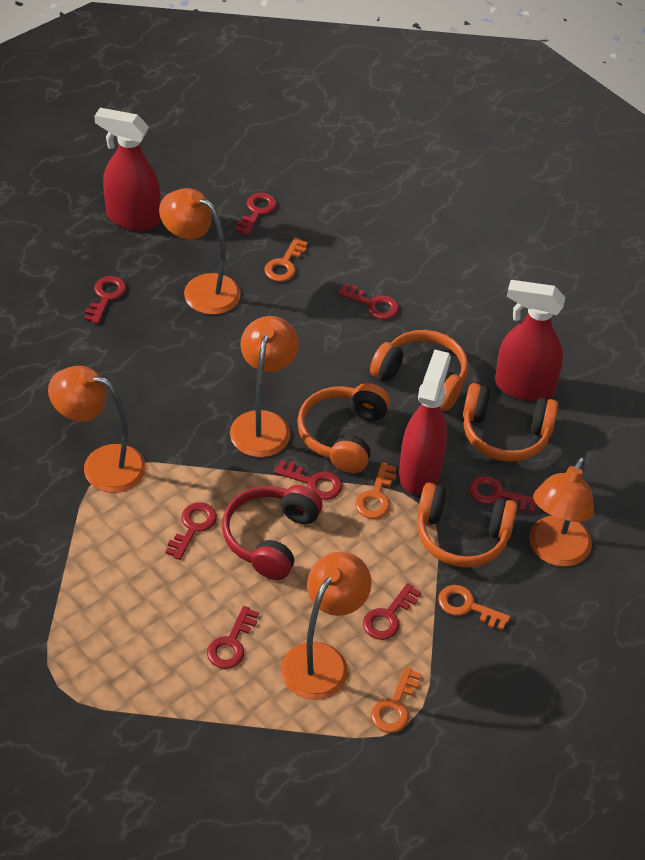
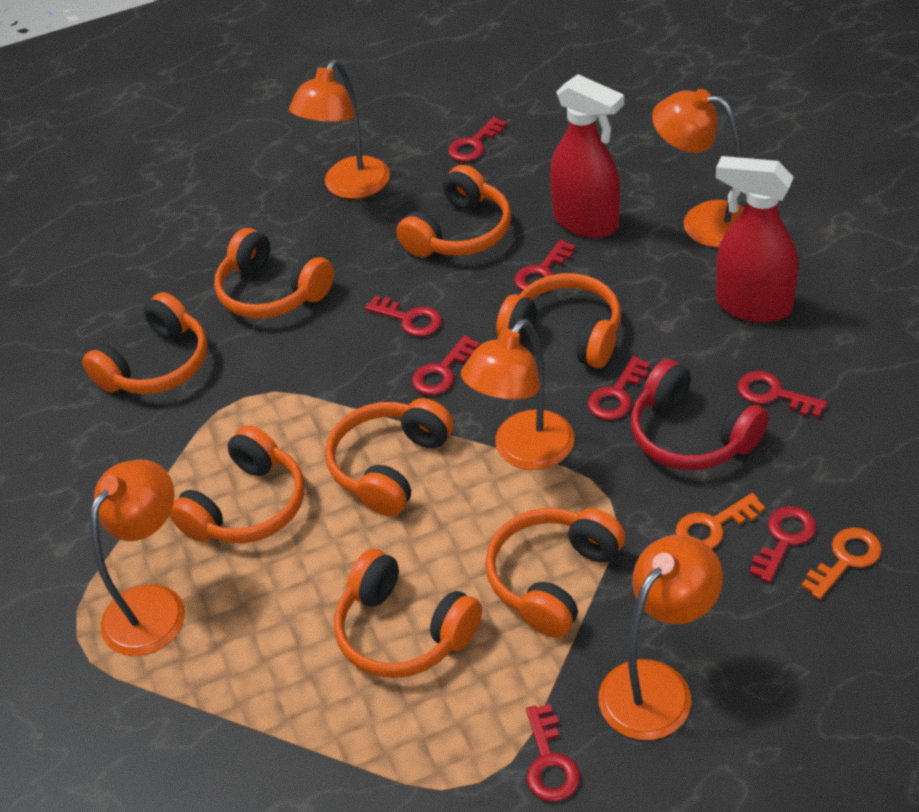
orange headphones: [297,383,390,473] [370,330,468,411] [417,483,517,568] [463,383,558,462] = 4 -> [82,292,208,394] [169,425,304,543] [214,228,334,319] [325,398,454,516] [334,549,482,678] [396,165,511,257] [485,508,625,638] [496,273,621,368] = 8
orange key: [265,237,308,282] [355,462,397,519] [371,667,421,733] [438,585,510,630] = 4 -> [675,493,765,549] [801,527,882,600] = 2
red spray bottle: [95,108,161,231] [399,349,451,495] [495,280,566,401] = 3 -> [550,74,624,238] [716,156,799,323] = 2

